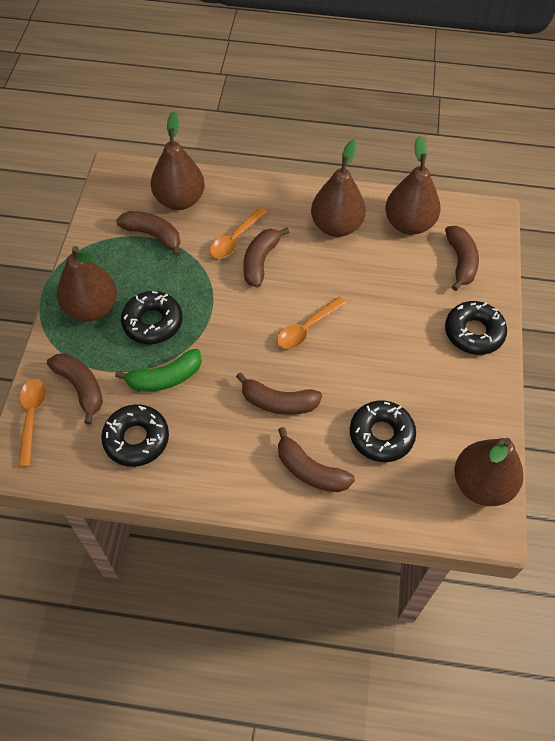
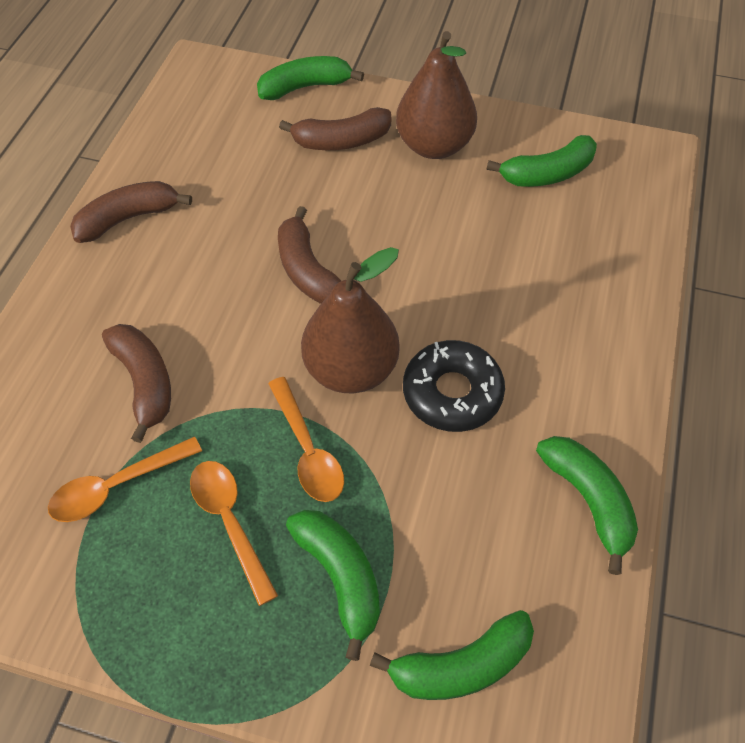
black donut: [101,404,169,467] [121,291,182,344] [350,401,416,462] [445,301,507,355] = 4 -> [403,340,505,432] = 1
brown banana: [47,353,103,425] [116,211,180,257] [236,372,322,415] [243,228,289,287] [278,427,355,492] [445,226,479,291] = 6 -> [70,181,192,243] [102,324,171,443] [278,206,341,304] [279,107,391,150] = 4
brown pear: [57,246,117,322] [151,112,205,210] [311,140,366,237] [385,136,441,235] [455,438,523,506] = 5 -> [301,247,400,393] [396,31,477,159] = 2
green banana: [115,349,202,392] = 1 -> [257,56,364,100] [286,510,380,661] [370,610,534,700] [487,135,597,187] [536,436,638,575] = 5

